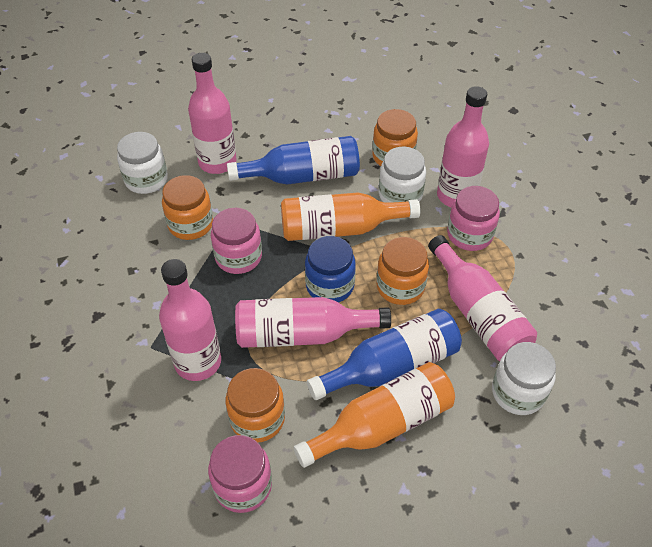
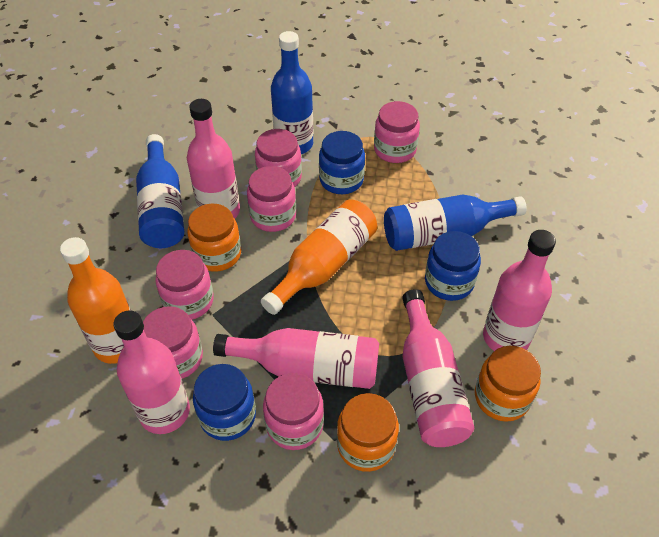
blue bottle: [227,136,360,185] [307,309,462,400] = 2 -> [136,134,184,248] [271,31,313,154] [384,195,527,251] = 3
blue jar: [305,236,356,303] = 1 -> [193,364,256,441] [319,131,365,194] [425,231,481,301] = 3
orange jar: [162,175,213,240] [226,368,285,442] [372,109,418,166] [377,237,429,305] = 4 -> [187,204,241,272] [337,393,399,472] [475,346,541,422] = 3
pink jar: [208,435,272,513] [211,208,262,274] [447,186,500,251] = 3 -> [143,306,203,379] [156,250,214,320] [247,166,296,232] [255,129,302,187] [263,373,324,450] [374,101,420,163] = 6
white jar: [117,132,168,194] [379,147,426,203] [492,342,556,415] = 3 -> none = 0

